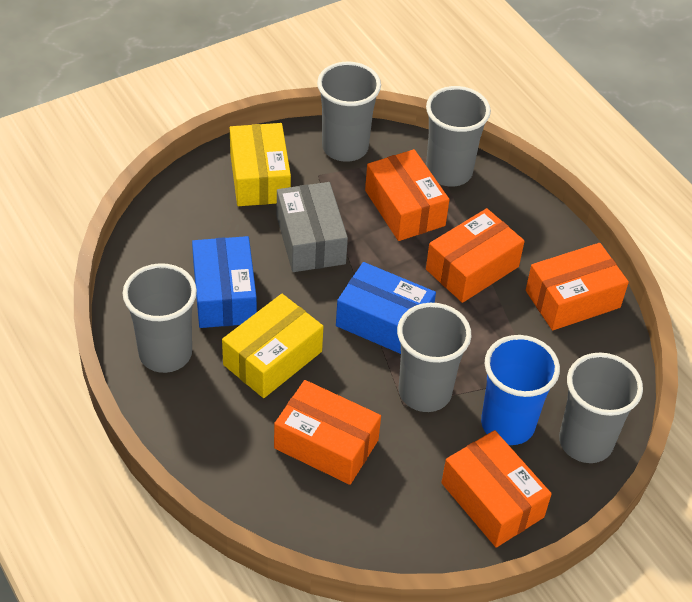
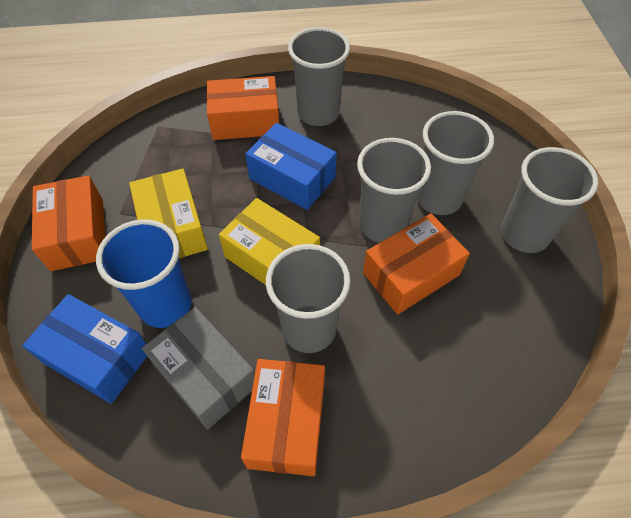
orange box: [274,380,381,485] [365,149,450,241] [426,208,525,303] [441,430,552,547] [526,243,629,330] = 5 -> [32,175,105,271] [207,76,279,140] [241,359,325,476] [363,214,470,314] = 4

